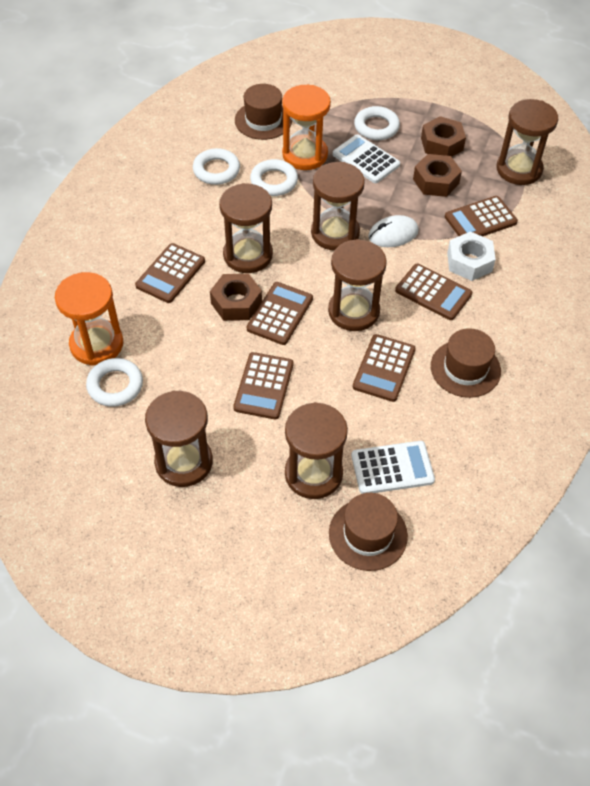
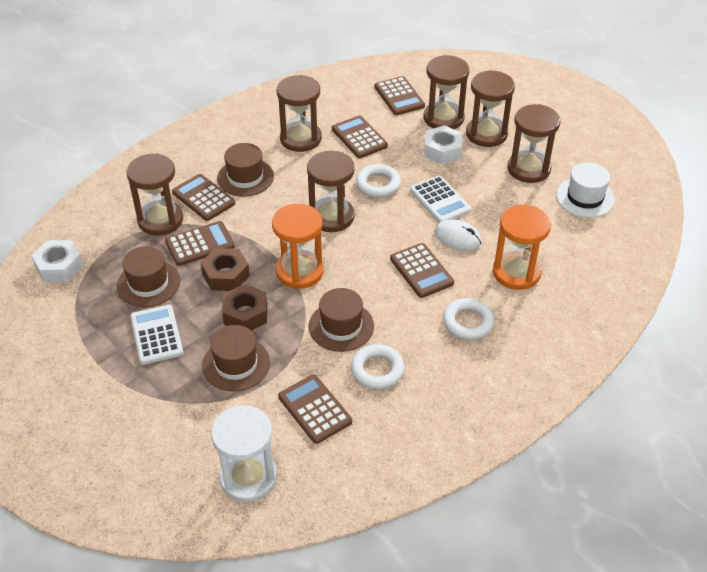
brown hat: [235,84,292,140] [329,493,408,571] [431,328,501,398] = 3 -> [117,246,180,307] [202,325,270,391] [217,143,274,197] [309,288,374,352] = 4
brown nut: [210,274,262,321] [413,154,462,197] [421,116,466,157] = 3 -> [201,248,250,291] [222,284,267,330] = 2
white hat: none = 0 -> [556,162,615,217] = 1
white hourglass: none = 0 -> [211,405,277,502] = 1
white nut: [447,232,496,281] = 1 -> [31,240,83,282] [424,125,462,164] = 2
white ring: [86,358,143,407] [193,148,240,185] [250,159,298,196] [354,106,400,140] = 4 -> [351,344,404,389] [356,164,401,197] [443,298,494,340] = 3

